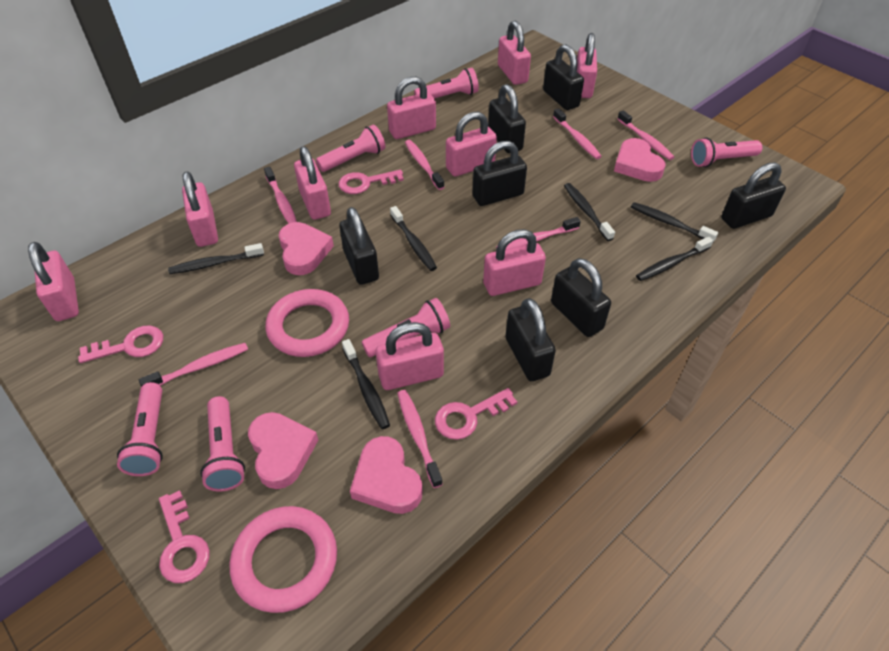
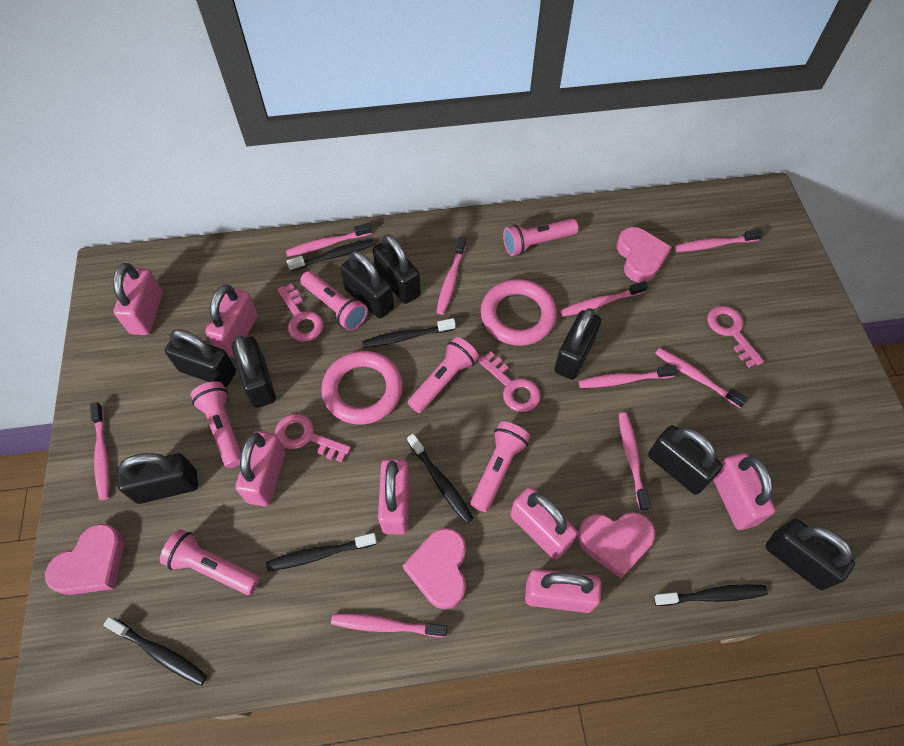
black padlock: [339,207,379,285] [473,141,527,206] [488,84,526,153] [506,298,556,381] [543,44,584,110] [551,258,611,337] [721,162,786,229] = 7 -> [117,453,198,504] [165,329,236,387] [232,335,276,408] [340,251,394,318] [373,234,421,304] [554,308,601,380] [648,425,722,495] [765,519,855,590] = 8
pink padlock: [28,242,79,321] [182,171,218,247] [294,146,331,220] [376,322,444,390] [387,77,436,139] [446,112,497,177] [483,229,546,296] [498,21,531,85] [577,33,597,98] = 9 -> [113,263,163,335] [205,284,258,357] [235,431,286,506] [378,459,410,534] [511,487,578,560] [525,569,601,613] [713,453,775,530] = 7
pink toothbrush: [139,343,248,387] [264,167,297,224] [397,390,443,488] [405,140,444,190] [496,217,581,249] [553,108,602,159] [618,110,674,160] = 7 -> [90,402,109,500] [286,223,372,257] [331,614,447,637] [436,237,466,315] [560,281,648,317] [579,365,678,388] [619,412,651,511] [655,348,748,408] [674,229,763,252] = 9

